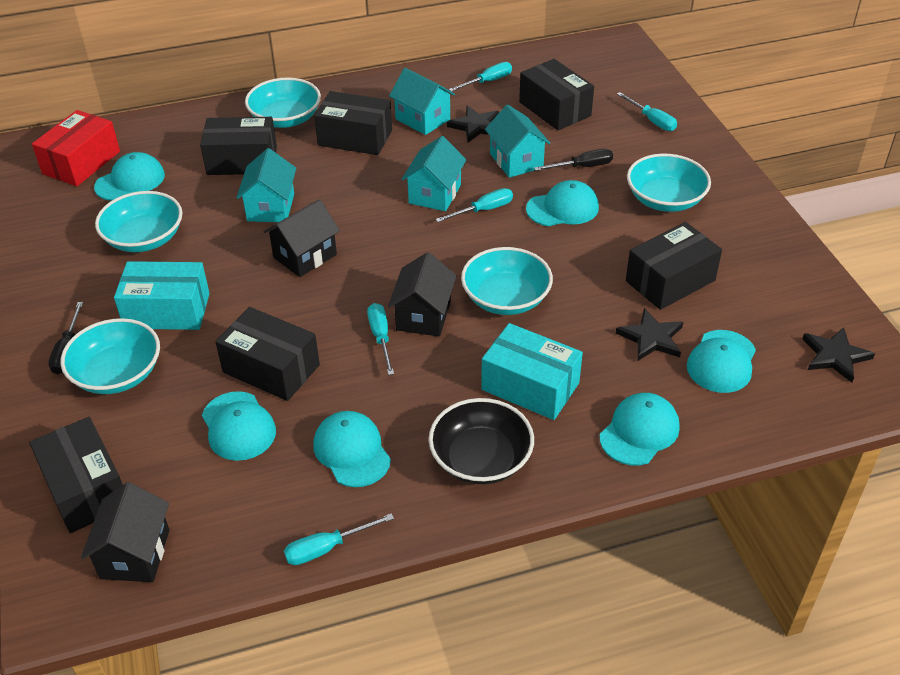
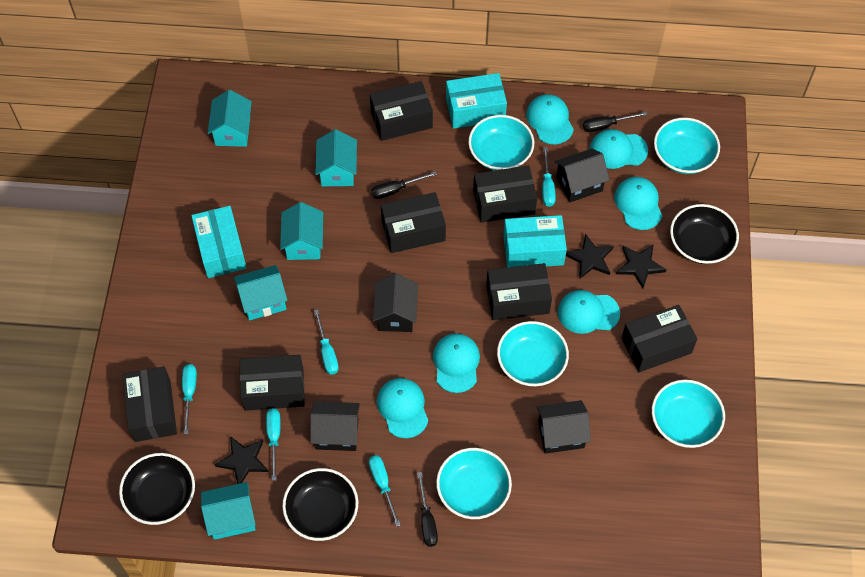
black bowl: [429,398,534,484] = 1 -> [119,453,195,525] [282,468,358,541] [670,204,739,264] = 3
black box: [29,417,123,533] [200,117,277,175] [215,307,320,401] [314,91,392,155] [519,59,594,130] [626,222,722,310] = 6 -> [122,366,177,442] [240,355,305,411] [370,81,433,141] [381,192,446,253] [473,165,537,223] [486,263,552,320] [622,305,697,372] = 7
black house: [81,482,169,582] [263,199,340,277] [388,252,457,337] = 3 -> [310,401,360,451] [373,273,418,332] [537,400,591,454] [554,148,609,203] = 4
black screwdriver: [48,302,83,374] [534,149,613,171] = 2 -> [371,172,437,199] [417,472,438,547] [583,112,648,132] = 3
red box: [32,110,120,186] = 1 -> none = 0
turquoise box: [114,261,210,330] [481,323,583,420] = 2 -> [191,206,247,278] [446,73,507,129] [503,215,567,267] = 3
turquoise house: [236,148,296,222] [389,68,455,135] [402,136,467,211] [485,105,551,178] = 4 -> [201,482,256,540] [208,90,252,147] [234,265,287,320] [280,202,323,260] [315,129,357,186] = 5

